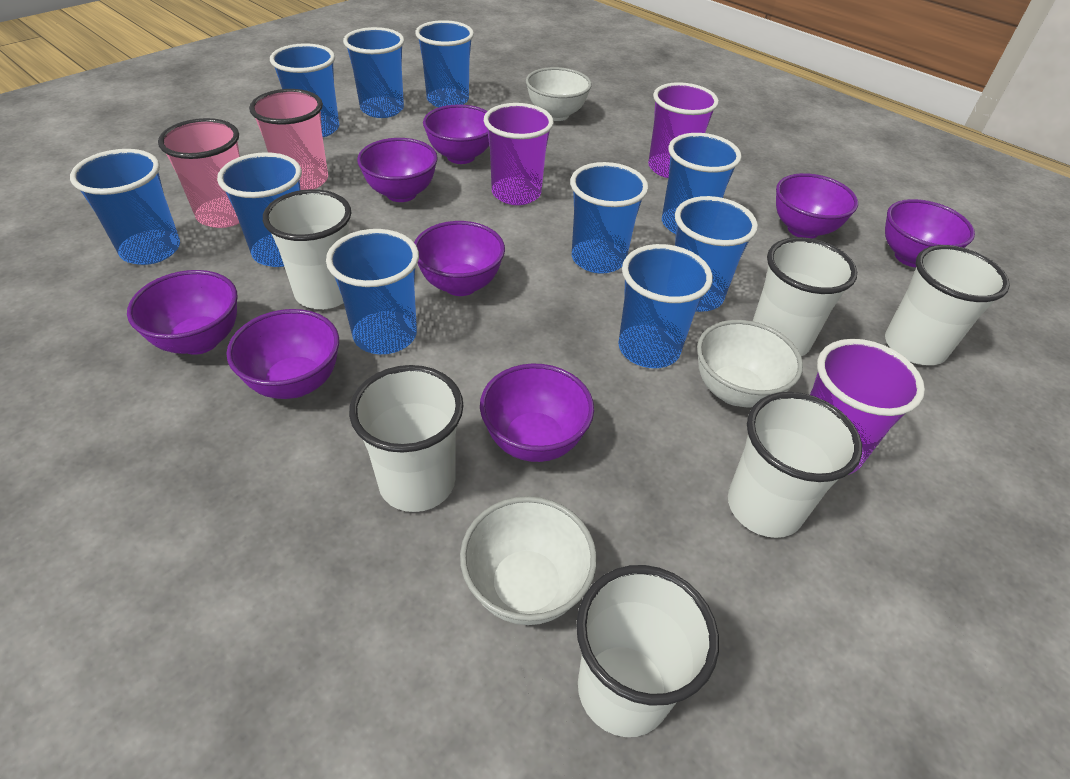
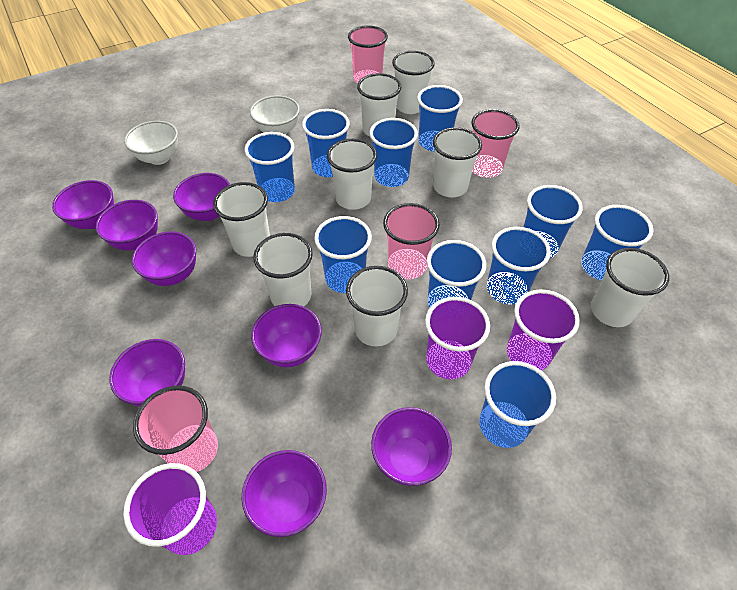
pink cup: [158,118,240,228] [249,89,328,190] = 2 -> [133,386,218,472] [348,25,388,84] [383,203,440,279] [471,109,519,178] = 4
white bowl: [460,496,597,625] [526,67,592,121] [697,320,803,407] = 3 -> [124,121,178,165] [250,95,300,135] = 2
white cup: [263,189,351,309] [349,365,464,512] [576,565,719,737] [728,392,862,538] [753,237,857,356] [885,245,1010,365] = 6 -> [213,182,270,257] [253,233,313,306] [327,139,377,210] [346,266,408,346] [357,73,401,137] [392,51,435,114] [433,127,482,197] [591,248,669,327] = 8

